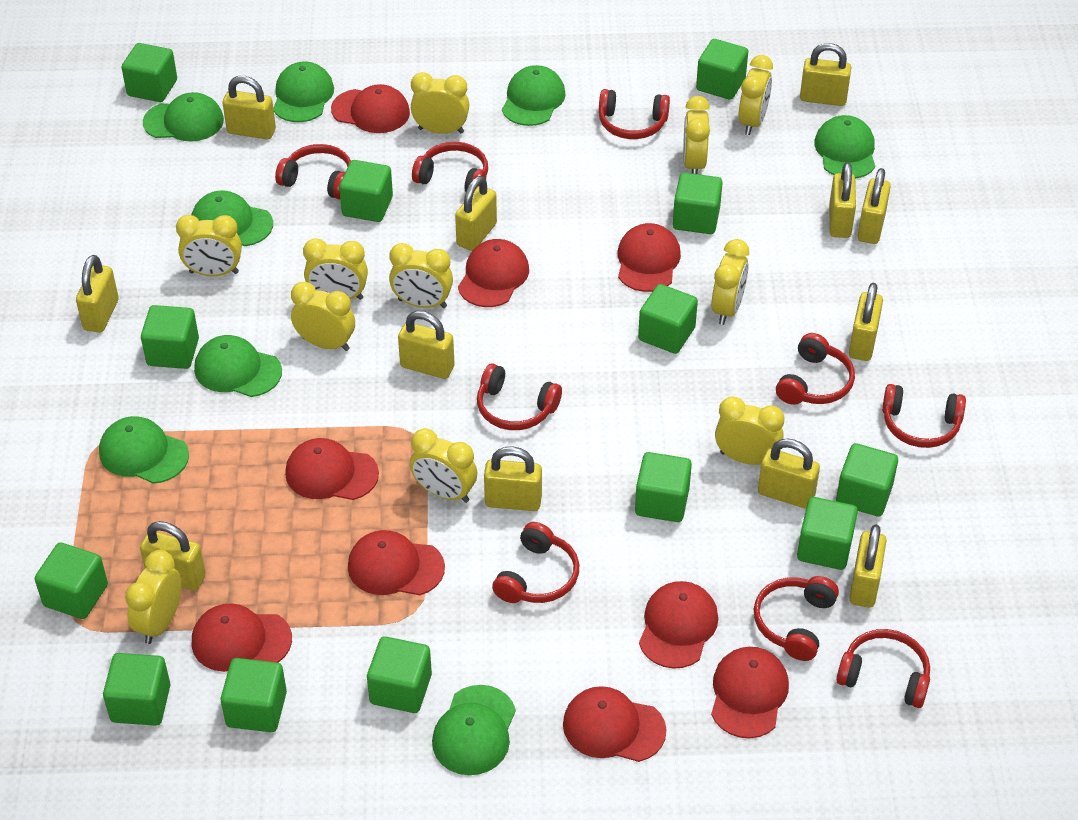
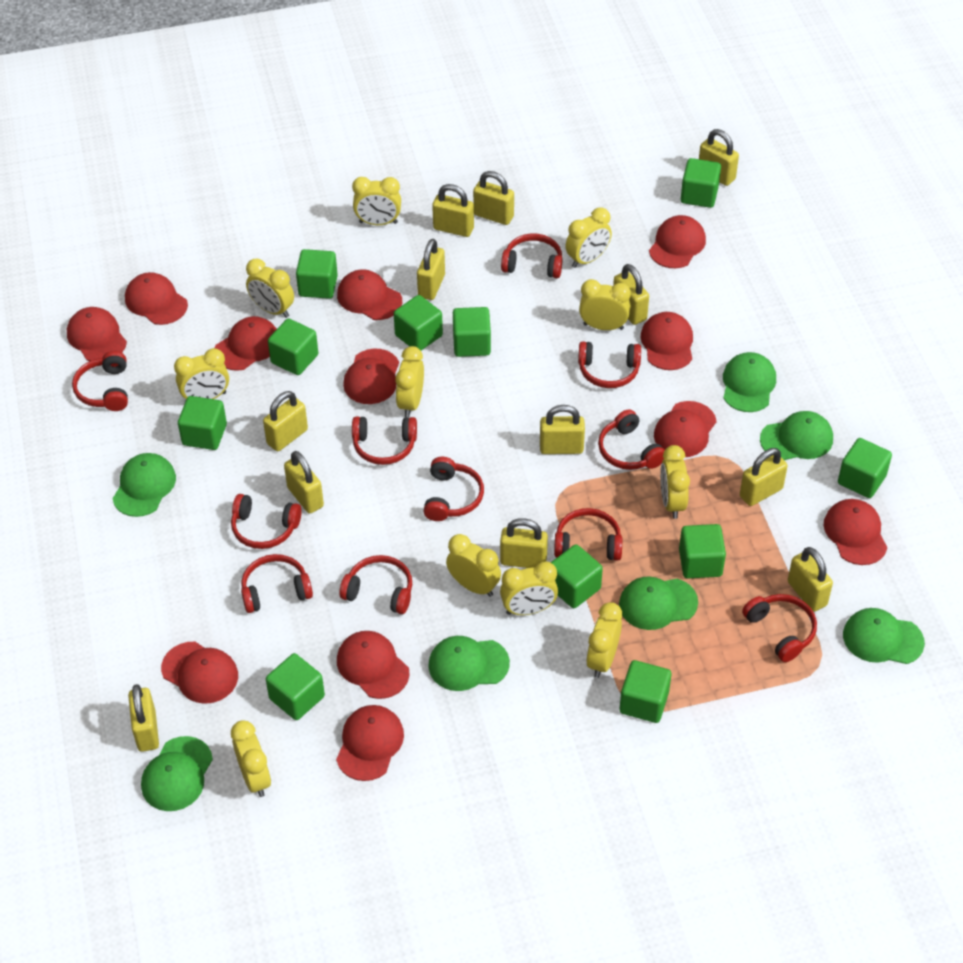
green cap: [99,416,189,484] [143,92,224,142] [191,190,273,246] [194,335,282,397] [273,62,334,122] [432,685,516,775] [502,65,566,126] [814,115,875,178] = 8 -> [112,453,176,517] [141,736,213,811] [428,636,510,691] [619,576,698,630] [723,352,776,412] [760,411,833,460] [843,608,925,664] = 7
green cube: [35,543,108,619] [103,653,170,726] [122,43,177,102] [141,305,199,369] [220,658,287,732] [339,160,393,222] [367,636,432,713] [635,452,692,522] [638,284,698,354] [673,173,723,234] [696,39,748,100] [797,497,858,570] [836,443,898,517] = 13 -> [178,396,227,450] [266,653,325,720] [268,318,318,375] [296,249,338,299] [394,295,443,350] [453,307,491,357] [550,544,603,608] [620,660,672,723] [679,524,726,579] [681,158,721,208] [838,438,892,498] = 11
red cap: [192,604,292,672] [285,438,379,500] [331,84,410,133] [348,530,445,595] [458,239,529,307] [563,686,666,762] [617,223,681,292] [639,581,718,669] [711,647,789,738] = 9 -> [67,307,127,361] [125,272,188,325] [161,642,238,704] [215,316,277,371] [336,705,404,781] [337,269,402,320] [337,631,410,699] [343,349,399,404] [641,312,693,370] [649,215,706,268] [654,401,717,457] [824,499,887,565] = 12
red headphones: [275,144,351,200] [412,142,488,192] [477,363,562,430] [492,522,579,603] [599,89,670,139] [754,576,839,661] [776,333,855,405] [836,629,930,708] [882,384,966,448] = 9 -> [72,351,128,411] [231,494,302,549] [241,554,313,613] [339,555,412,614] [352,417,417,465] [423,457,484,521] [501,234,562,278] [554,508,622,560] [578,341,641,388] [598,409,665,470] [742,594,817,662] = 11

